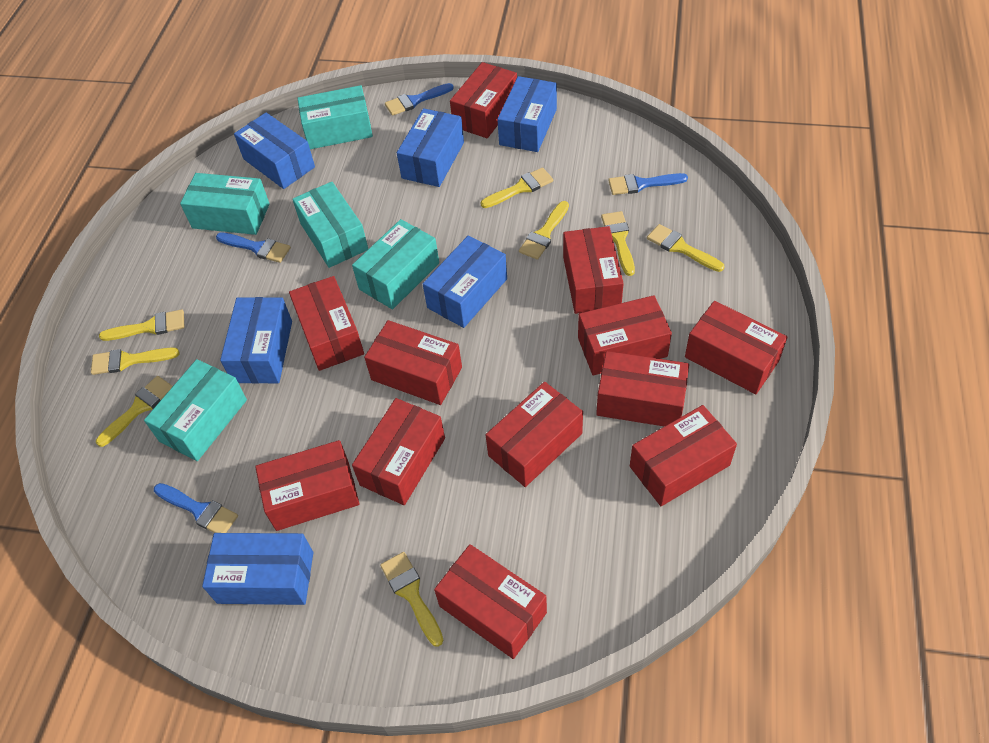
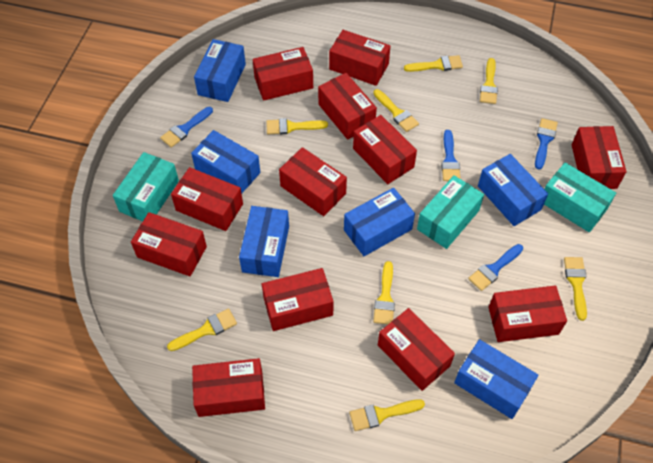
turquoise box: [144,359,247,461] [180,173,270,235] [292,182,368,268] [297,85,373,149] [352,219,439,309] = 5 -> [113,152,179,221] [417,175,484,249] [544,162,616,232] = 3

